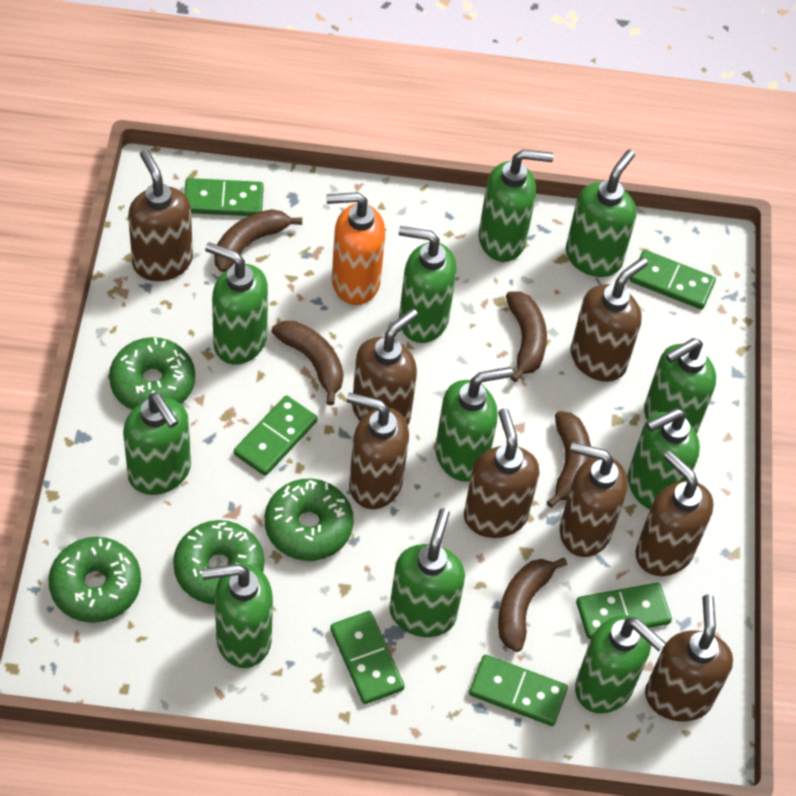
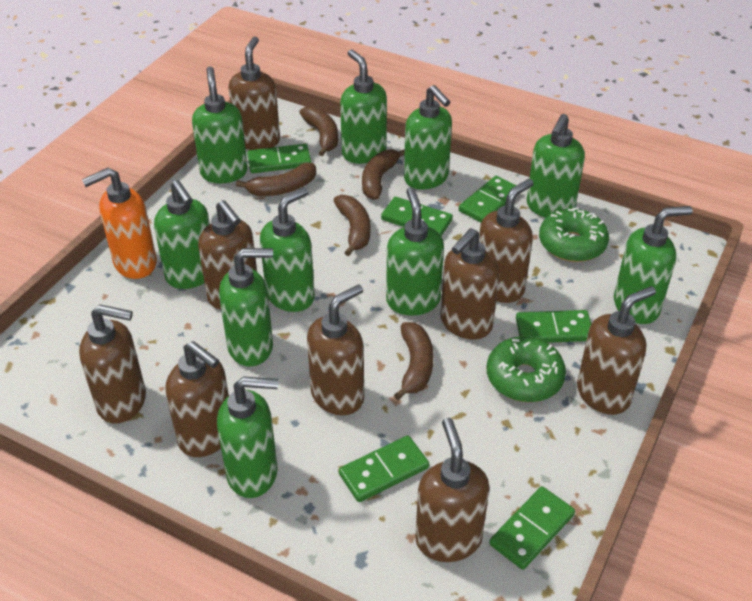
brown soap dispenser: [128,150,193,281] [347,392,409,509] [352,308,418,424] [464,408,540,538] [560,442,627,557] [571,257,648,382] [636,451,713,576] [645,594,733,721] = 8 -> [79,305,146,423] [165,341,229,457] [198,200,257,310] [228,37,280,150] [307,284,364,415] [416,418,490,562] [441,228,499,339] [479,179,534,303] [577,286,656,415] = 9
green donut: [48,537,141,623] [109,337,195,410] [173,520,264,605] [265,479,354,561] = 4 -> [487,336,566,402] [539,207,609,262] = 2
green soap dispenser: [123,393,191,495] [202,563,273,668] [205,242,268,365] [389,508,465,637] [399,226,457,343] [435,367,513,482] [479,149,554,262] [566,150,636,277] [575,615,666,714] [628,408,700,509] [644,338,716,434] = 11 -> [154,180,210,289] [192,66,248,183] [217,376,278,498] [219,248,273,366] [260,187,315,312] [340,49,387,164] [386,187,444,316] [404,85,452,190] [527,114,585,218] [614,206,693,324] = 10

